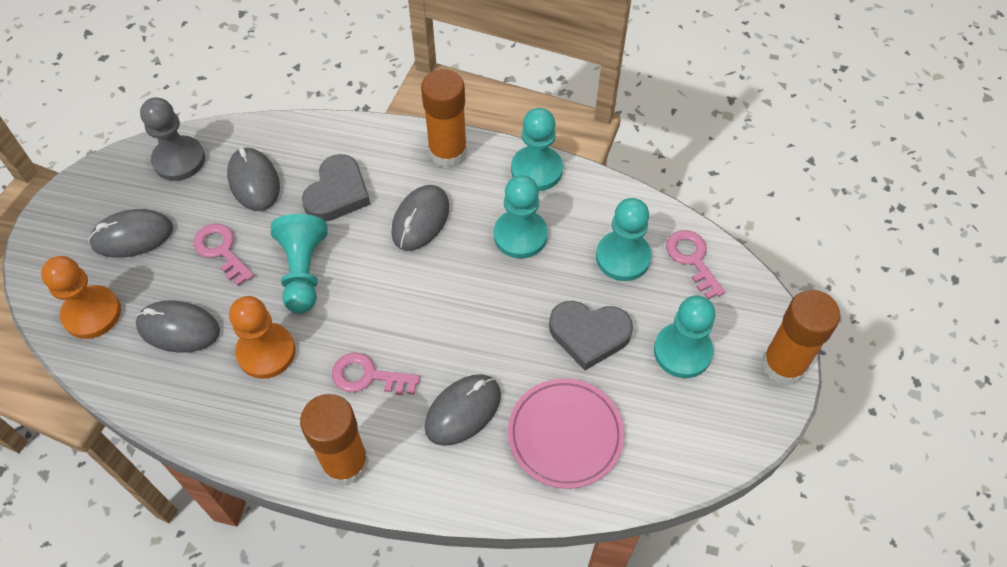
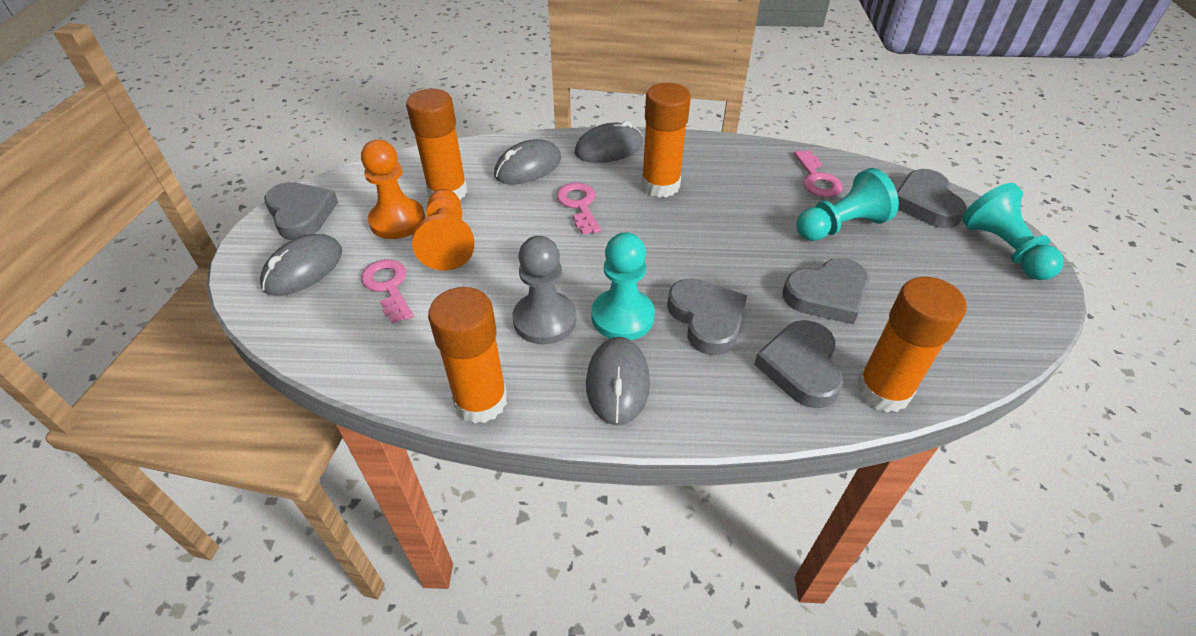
grey heart: [302,154,371,222] [549,301,633,370] = 2 -> [264,182,338,240] [667,278,747,355] [754,320,843,408] [783,258,869,324] [897,169,967,228] = 5
grey mouse: [88,209,173,258] [136,300,220,353] [227,147,280,211] [391,185,449,251] [425,374,501,446] = 5 -> [260,234,342,296] [494,139,561,184] [574,121,643,163] [586,337,650,425] = 4
orange glue stick: [300,394,369,486] [421,69,467,168] [762,290,840,385] = 3 -> [406,89,468,200] [428,287,507,424] [641,83,691,198] [857,277,967,412] = 4
pink plate: [508,378,624,489] = 1 -> none = 0
turquoise pawn: [271,214,327,314] [494,175,548,258] [511,108,563,191] [596,198,652,281] [654,296,715,378] = 5 -> [591,232,655,340] [796,168,899,241] [962,183,1064,280] = 3

